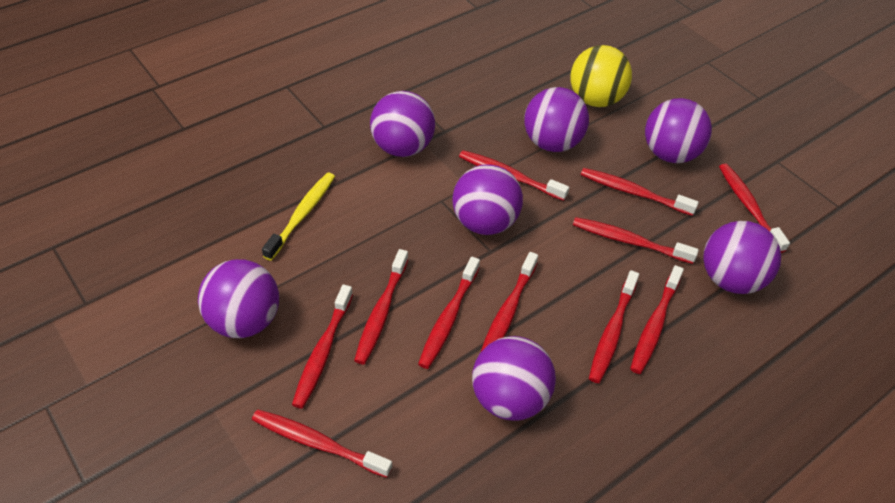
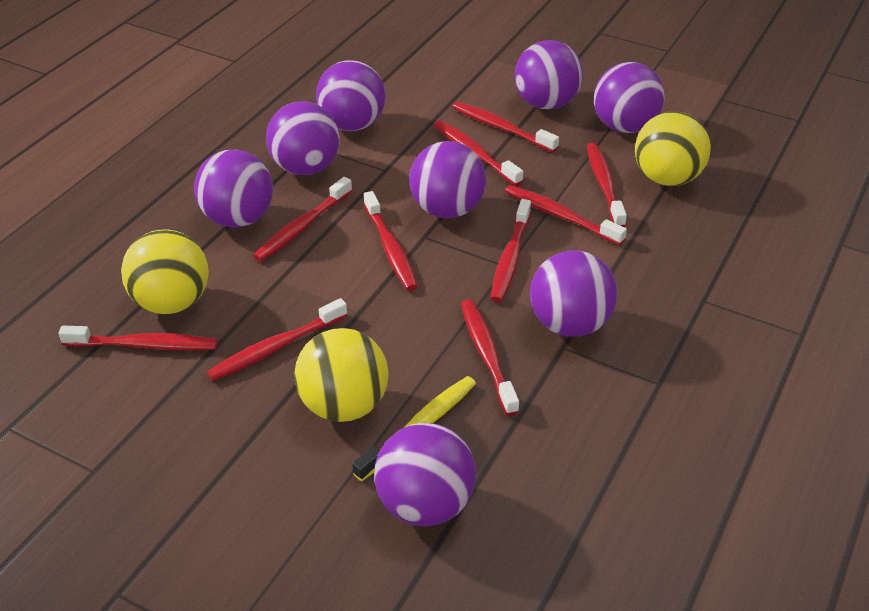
purple ball: [198,259,279,338] [370,91,435,157] [452,164,523,235] [472,336,556,421] [524,87,589,152] [645,98,712,163] [703,221,781,294] = 7 -> [194,150,273,228] [266,101,340,175] [316,60,386,131] [374,423,476,526] [410,141,486,218] [515,40,583,110] [530,250,617,337] [594,62,665,133] = 8
red toothbrush: [252,409,392,478] [292,285,353,409] [354,249,408,364] [418,257,480,369] [459,150,569,201] [480,252,538,353] [573,217,699,264] [580,168,699,216] [589,270,639,383] [630,265,684,374] [719,163,790,253] = 11 -> [58,326,218,350] [207,298,347,381] [253,177,352,262] [364,191,418,290] [434,120,523,186] [453,102,559,152] [461,299,519,416] [491,199,531,302] [505,185,627,245] [587,143,627,227] = 10
yellow ball: [570,45,632,107] = 1 -> [121,229,209,314] [294,328,389,422] [635,111,711,186] = 3

